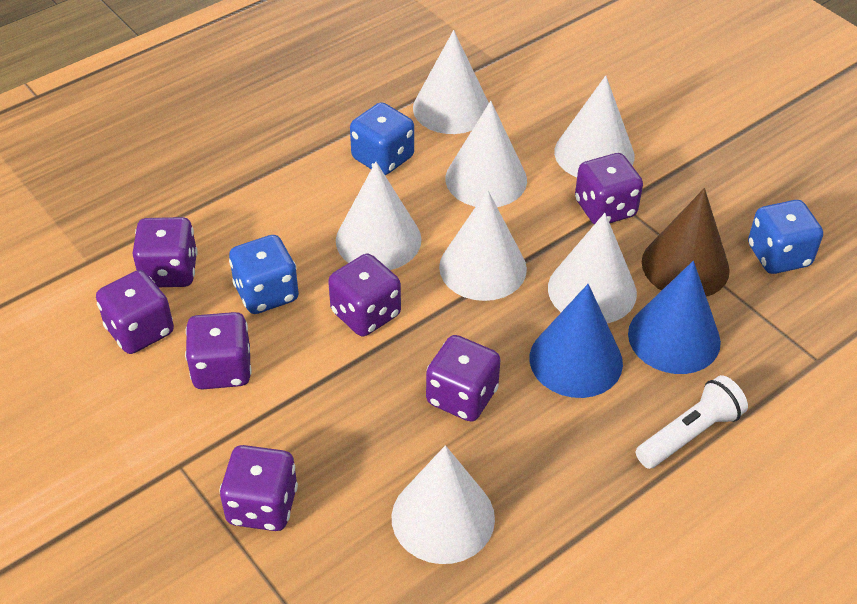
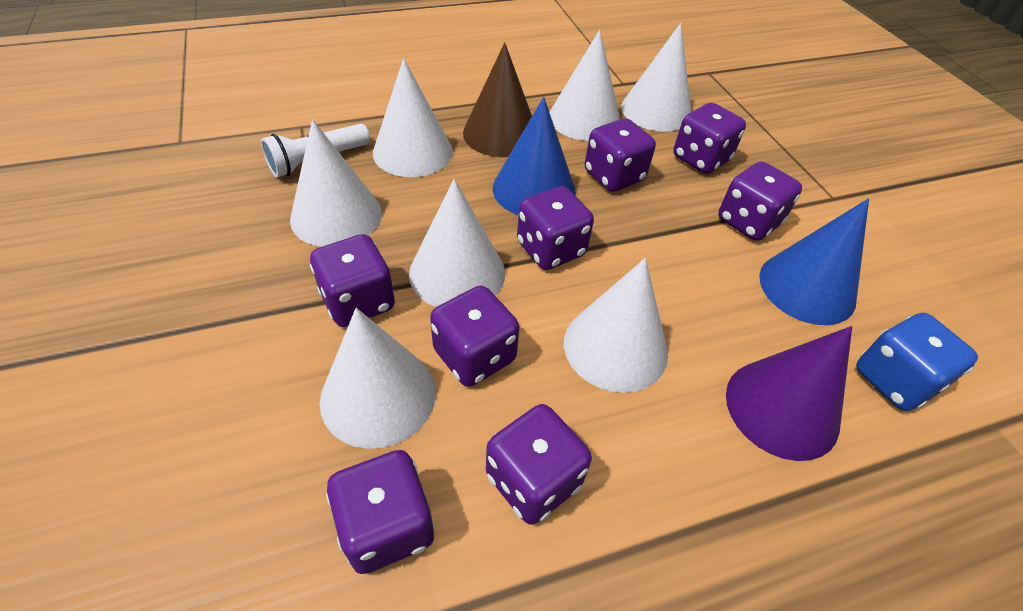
blue dice: [229,235,299,314] [350,102,414,175] [748,200,823,274] = 3 -> [856,313,978,411] = 1
purple cone: none = 0 -> [726,326,852,461] = 1
purple dice: [96,270,174,354] [132,217,198,287] [185,312,252,390] [219,445,298,531] [328,254,401,336] [426,335,501,422] [575,153,643,224] = 7 -> [310,234,395,327] [326,450,435,574] [430,286,520,387] [486,404,592,525] [517,186,594,270] [585,118,656,192] [673,103,746,174] [718,161,802,241] = 8

